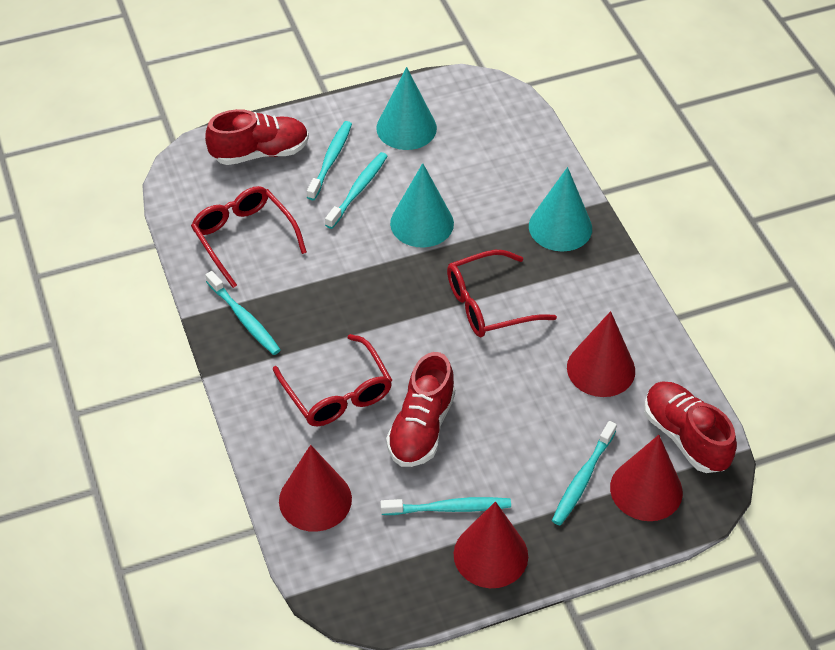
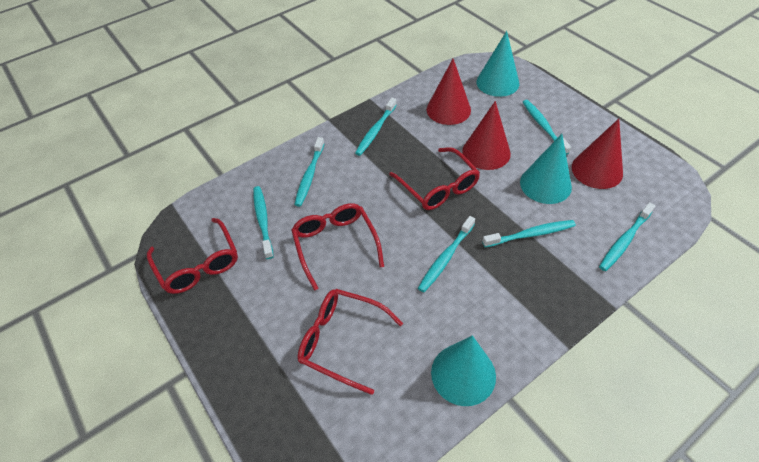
red cone: [279,445,352,532] [454,501,528,588] [567,311,635,397] [610,435,683,521] = 4 -> [427,59,471,125] [462,101,511,170] [572,119,623,189] = 3
red glasses: [191,186,307,288] [273,334,392,426] [447,250,557,337] = 3 -> [147,218,238,294] [291,203,384,291] [298,289,403,395] [389,147,480,210] = 4
red shoe: [205,109,309,165] [386,352,455,467] [644,382,737,473] = 3 -> none = 0
turquoise toothbrush: [205,271,281,355] [307,121,352,200] [325,152,387,229] [380,497,511,515] [552,421,617,525] = 5 -> [253,186,274,259] [294,137,325,207] [355,98,397,156] [418,216,475,292] [482,220,576,247] [523,100,571,155] [599,202,655,271] = 7

